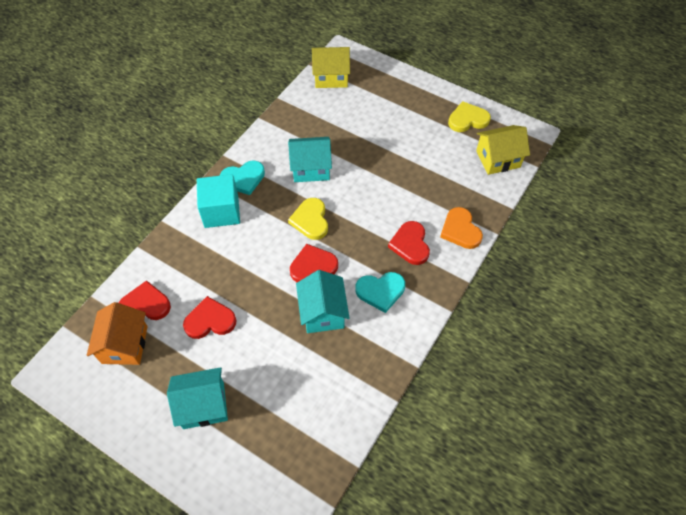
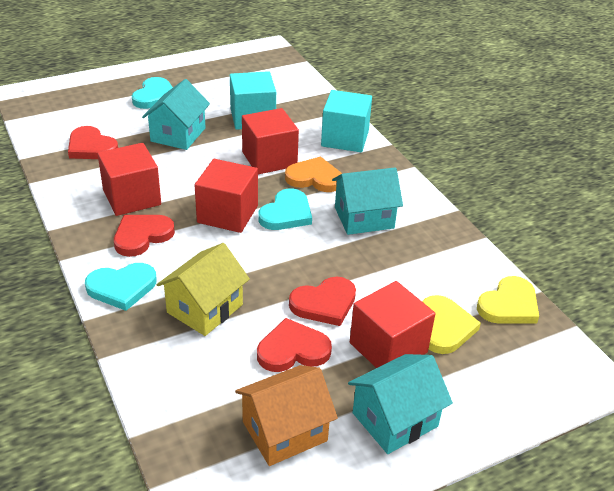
red cube: none = 0 -> [98,143,161,216] [195,159,258,233] [242,108,299,174] [350,281,436,368] = 4
turquoise cube: [197,174,240,228] = 1 -> [230,71,276,130] [321,90,372,152] = 2
turquoise heart: [220,160,265,195] [355,272,405,313] = 2 -> [85,263,157,311] [132,77,173,109] [258,188,312,230] = 3
yellow house: [312,47,350,88] [476,125,530,175] = 2 -> [157,243,250,336] = 1

